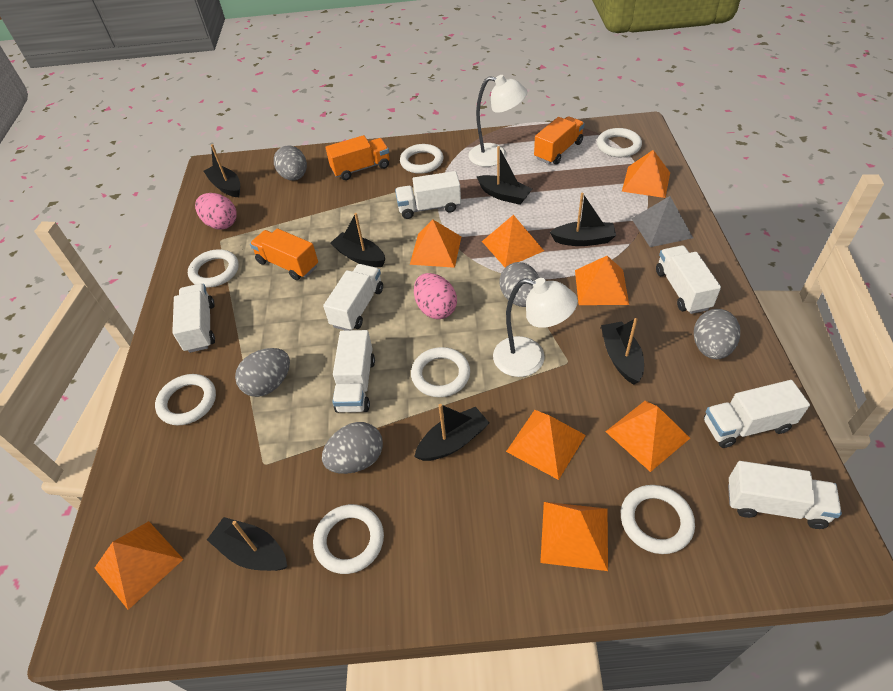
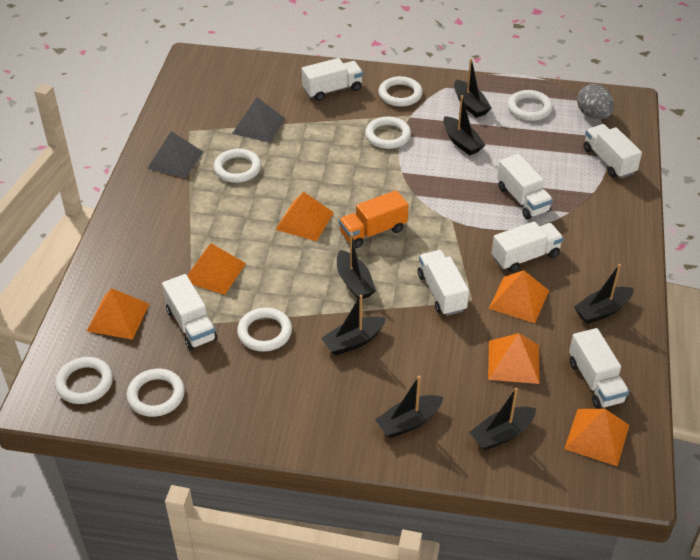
grey egg: [235,348,290,397] [274,145,307,181] [322,422,383,474] [499,262,539,307] [694,309,740,359] = 5 -> [577,84,614,119] = 1
grey pyramid: [631,196,693,247] = 1 -> [147,131,203,178] [232,97,286,143] = 2
orange pyramid: [95,521,183,610] [410,220,461,268] [482,215,544,267] [506,410,586,480] [540,502,608,571] [575,256,629,305] [605,401,690,472] [622,150,670,198] = 8 -> [87,288,149,340] [187,243,246,295] [275,192,334,241] [488,333,540,384] [489,270,549,323] [564,409,629,466] = 6
orange truck: [250,229,318,280] [325,135,389,180] [534,116,585,165] = 3 -> [339,190,409,248] = 1
pink egg: [195,193,237,229] [414,273,457,319] = 2 -> none = 0
white lamp: [468,75,527,167] [493,278,578,377] = 2 -> none = 0

